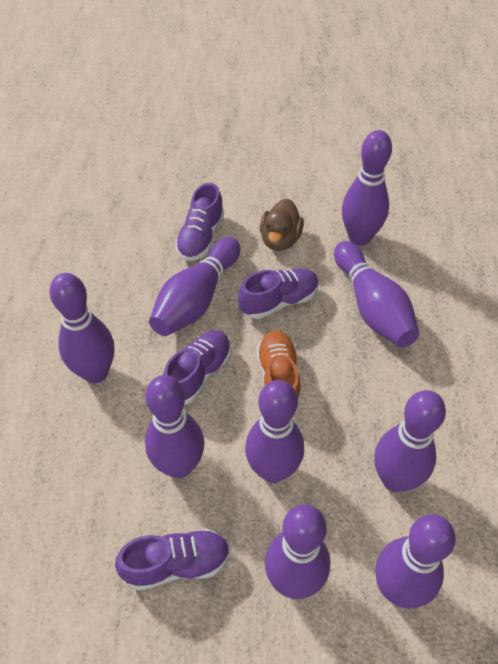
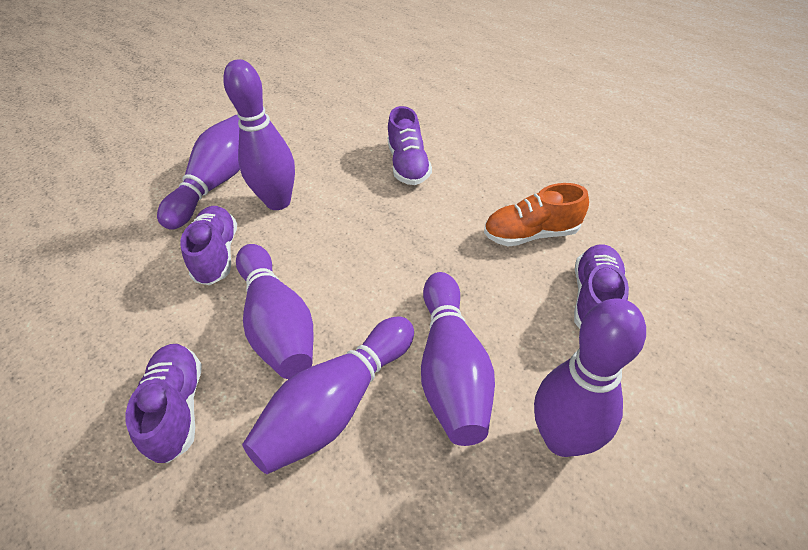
brown duck: [260,199,304,251] = 1 -> none = 0
purple bowling pin: [50,273,114,383] [145,375,204,478] [149,237,240,336] [245,380,304,483] [265,504,330,599] [334,241,419,347] [342,130,392,246] [374,390,446,492] [375,514,455,609] = 9 -> [157,115,240,230] [223,59,295,210] [236,244,313,379] [242,317,414,474] [421,272,495,446] [534,298,646,457] = 6

